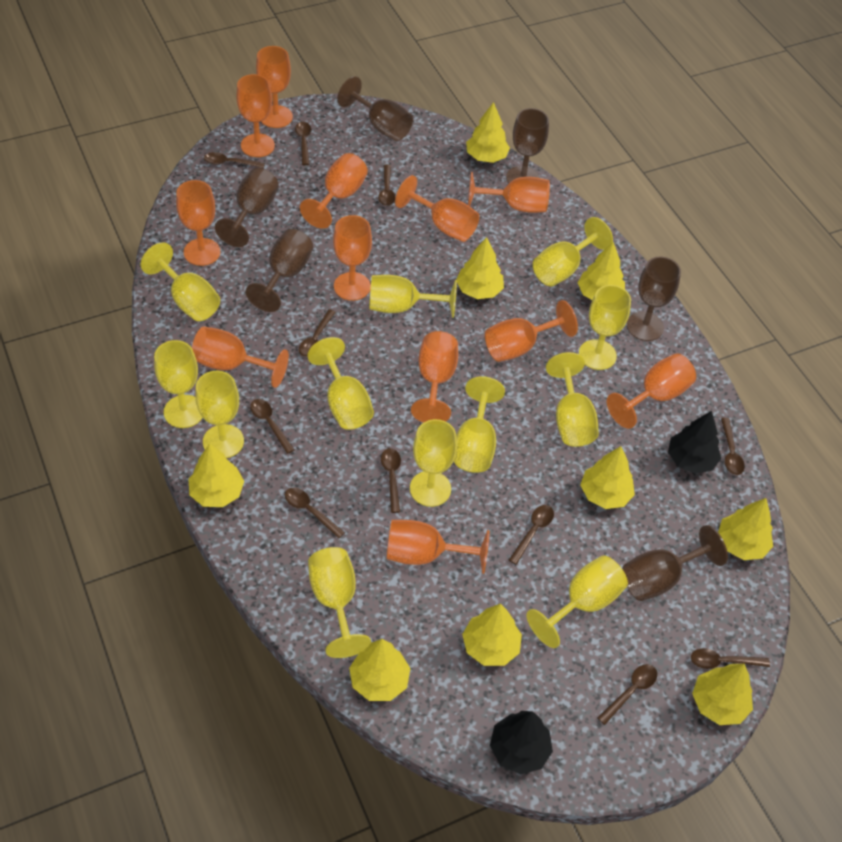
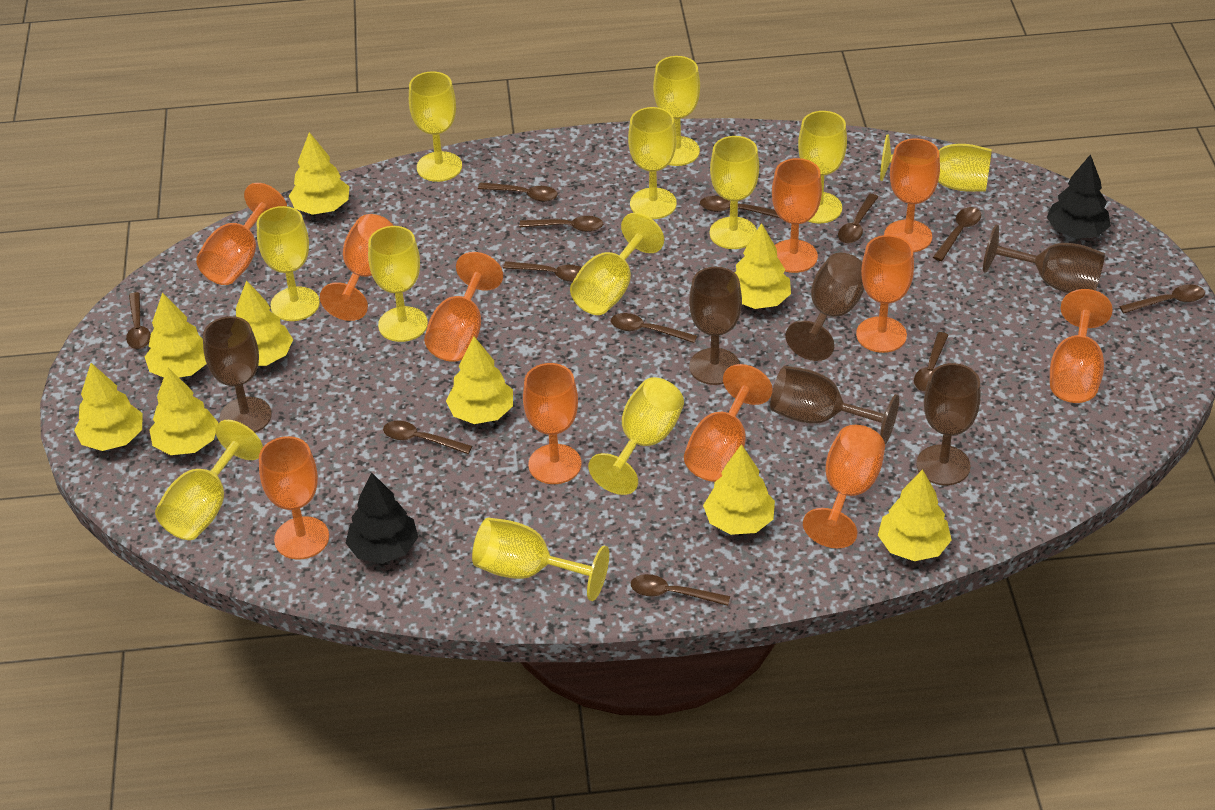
brown spoon: [204,152,265,168] [250,399,295,454] [285,488,345,538] [295,122,311,165] [299,309,336,357] [378,164,395,206] [381,448,401,513] [509,505,554,565] [597,664,658,725] [691,648,770,669] [721,418,745,475] = 11 -> [126,292,151,349] [383,421,472,454] [478,182,558,202] [503,261,581,282] [519,216,603,232] [611,313,697,343] [631,574,730,606] [700,196,780,218] [838,194,878,244] [914,332,948,391] [933,207,981,261] [1119,284,1205,314] = 12
orange goblet: [176,180,221,266] [192,326,289,388] [236,74,275,157] [256,46,293,128] [300,153,368,229] [333,215,372,301] [387,520,490,574] [395,175,479,242] [411,331,458,423] [468,172,550,213] [485,300,578,362] [607,353,696,429] = 12 -> [196,183,287,285] [259,436,329,560] [320,214,394,321] [424,252,503,362] [523,363,581,484] [684,364,773,482] [772,158,822,273] [803,425,885,548] [856,235,914,353] [884,138,940,252] [1050,289,1113,403] = 11

